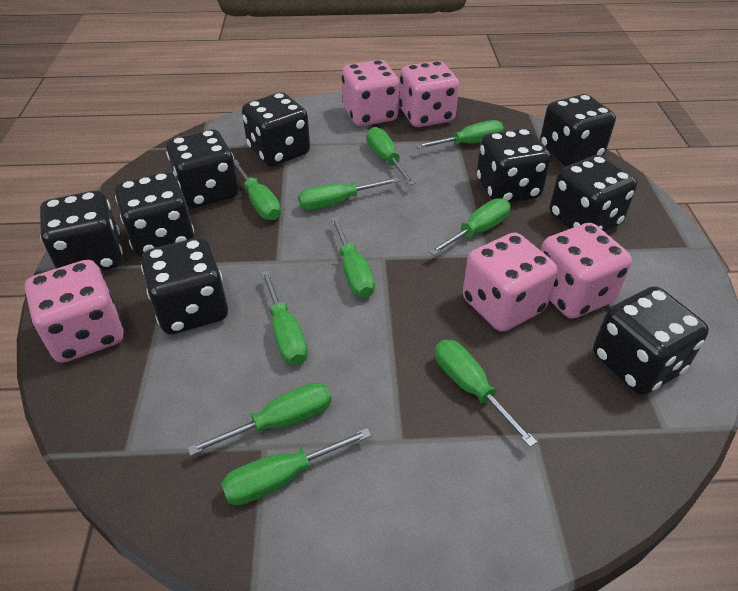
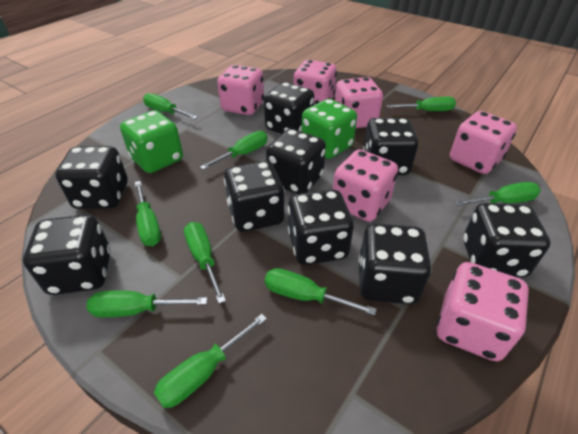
green dice: none = 0 -> [120,110,183,173] [302,99,357,159] = 2
green screwdriver: [187,382,331,456] [221,428,371,505] [234,160,281,220] [261,270,308,365] [298,177,399,210] [331,217,375,298] [367,127,415,185] [415,120,504,149] [429,198,511,255] [435,340,537,447] = 10 -> [86,291,207,318] [135,181,161,246] [143,93,198,119] [154,314,267,408] [184,222,226,304] [200,131,267,170] [265,268,377,315] [387,97,456,111] [454,182,541,206] = 9
pink dice: [25,260,124,363] [342,60,399,126] [399,61,459,127] [463,233,558,332] [541,223,632,319] = 5 -> [217,65,264,115] [294,60,337,105] [333,150,398,222] [335,77,383,128] [436,262,529,361] [450,111,517,174] = 6

